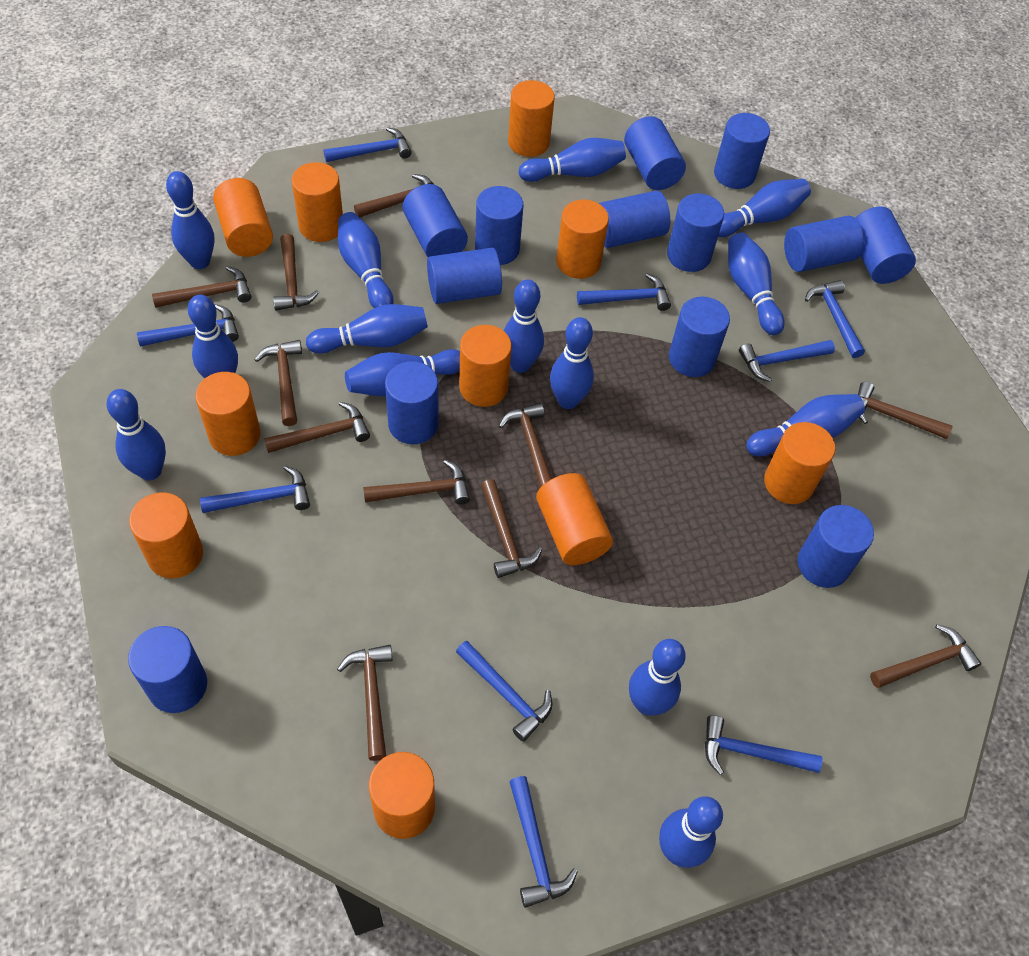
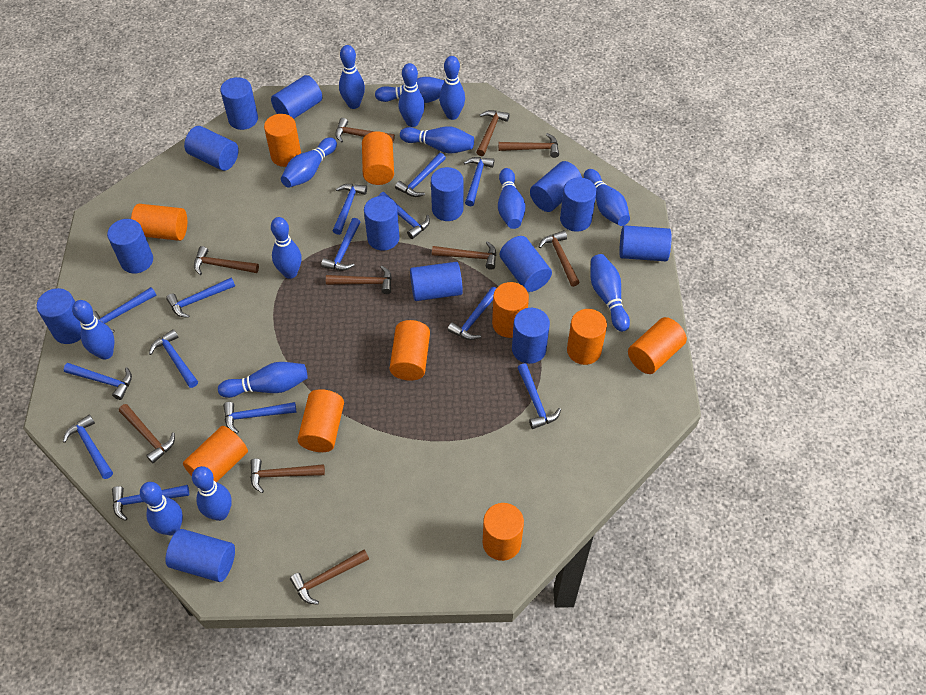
blue cylinder: [128,626,207,713] [385,361,439,444] [403,184,468,257] [427,248,502,304] [475,186,524,265] [599,191,670,248] [624,116,686,190] [667,194,724,272] [669,297,730,377] [714,113,770,189] [784,216,864,272] [797,505,874,588] [856,206,916,284] = 13 -> [37,288,81,344] [107,219,153,274] [165,529,235,582] [184,126,239,171] [220,77,258,130] [271,75,322,119] [364,196,400,251] [410,262,463,301] [431,167,463,221] [500,236,552,292] [512,308,550,364] [530,161,582,212] [560,177,597,232] [619,225,672,261] = 14
blue hammer: [137,304,239,347] [200,465,310,513] [323,127,412,162] [456,641,552,742] [509,776,578,908] [577,273,671,311] [705,715,822,775] [739,340,835,382] [805,280,865,358] = 9 -> [63,363,132,400] [63,414,113,479] [93,287,157,332] [112,485,189,521] [149,329,198,388] [166,278,235,318] [223,402,296,434] [321,218,360,271] [333,184,367,235] [379,192,430,239] [395,153,446,197] [447,287,496,340] [464,157,494,206] [517,363,561,429] = 14
brown hammer: [152,266,251,308] [254,340,302,426] [264,402,370,453] [273,234,319,311] [337,645,392,761] [354,174,435,218] [363,460,470,505] [481,479,542,578] [499,403,552,488] [858,381,953,439] [870,624,981,688] = 11 -> [119,404,175,463] [194,246,259,275] [250,458,325,493] [290,550,369,605] [326,265,392,294] [335,118,395,143] [432,241,496,270] [476,110,510,156] [498,133,559,158] [539,230,580,287] = 10

